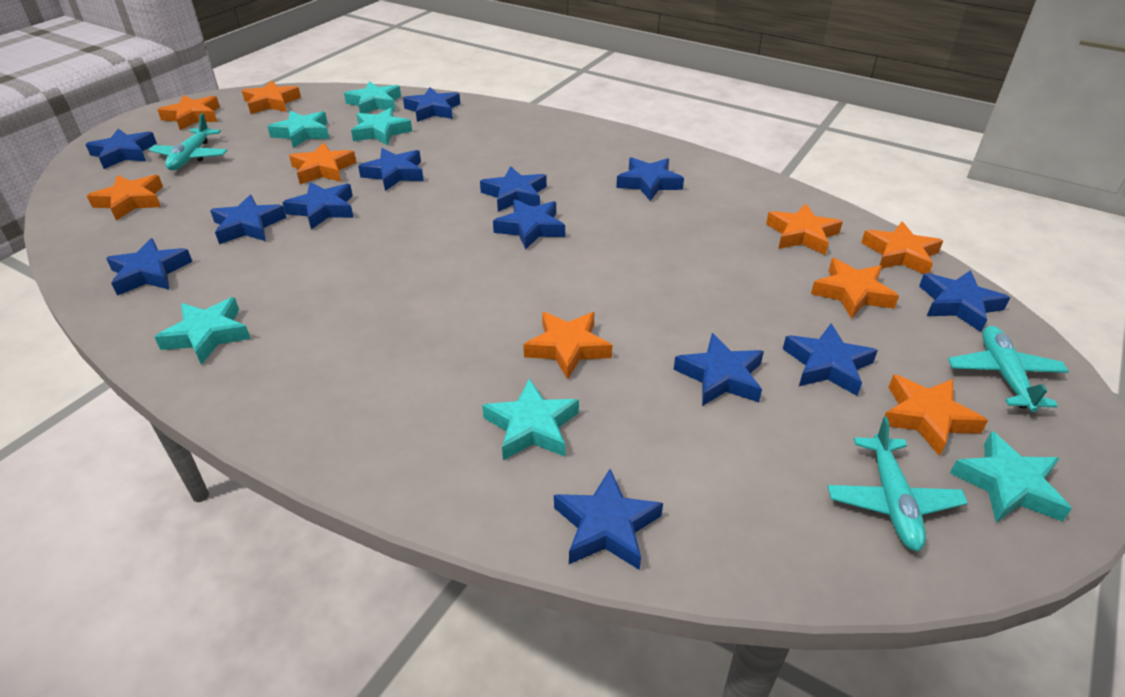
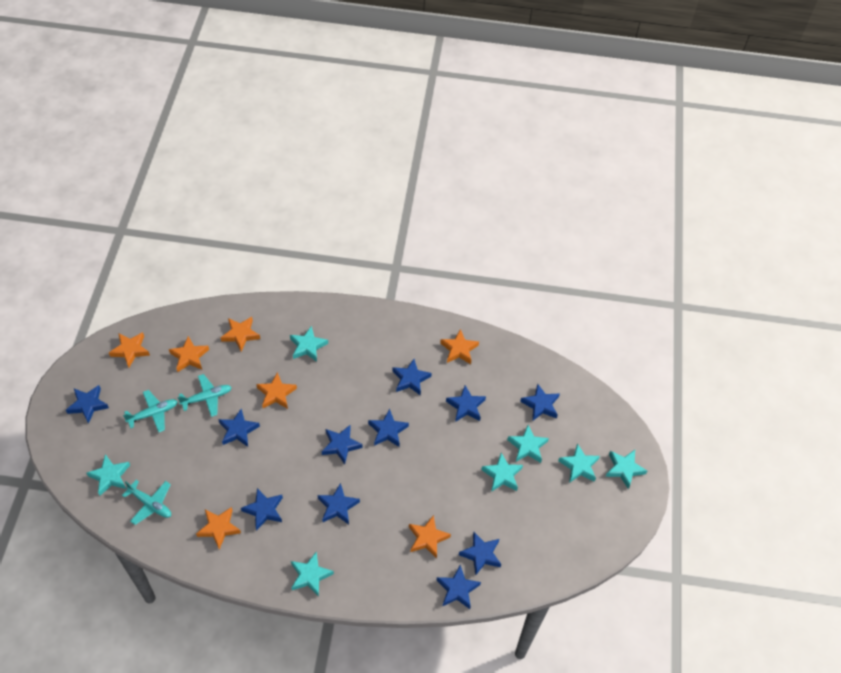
blue star: [85,129,157,169] [106,238,192,296] [210,195,286,244] [282,182,354,230] [358,148,424,191] [403,87,460,122] [480,166,547,212] [493,199,565,250] [554,469,663,570] [616,157,684,201] [673,333,764,406] [783,323,878,396] [919,270,1010,332] = 13 -> [66,385,109,424] [219,409,260,447] [241,488,283,531] [318,483,360,524] [322,425,363,464] [368,409,409,447] [393,359,432,395] [437,565,481,609] [446,385,486,422] [459,532,501,576] [520,384,560,421] = 11
orange star: [87,175,163,221] [157,95,220,130] [242,81,301,114] [289,142,356,184] [523,312,612,380] [766,204,843,255] [811,258,899,319] [861,221,943,274] [884,374,988,456] = 9 -> [109,332,150,368] [169,336,209,372] [196,507,241,549] [221,317,260,351] [256,372,297,409] [409,515,451,559] [440,329,479,364] = 7
turquoise star: [155,297,251,365] [267,111,329,148] [344,81,401,114] [351,108,412,146] [482,378,579,460] [950,431,1072,523] = 6 -> [87,454,130,495] [290,326,328,362] [291,551,334,597] [481,453,523,492] [507,425,549,463] [558,443,600,483] [605,450,647,489] = 7

